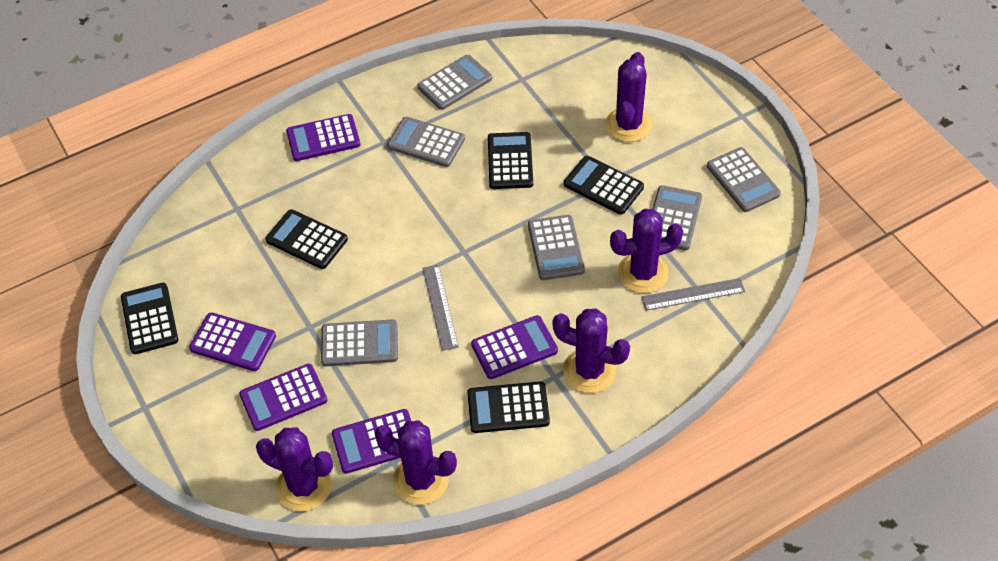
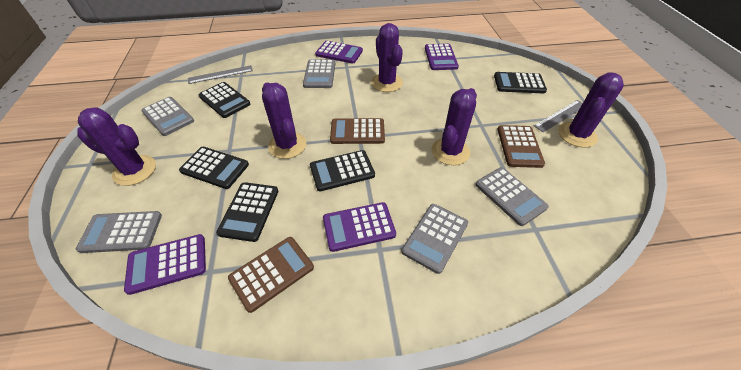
brown calculator: none = 0 -> [228,237,314,313] [330,118,385,144] [497,125,545,168] = 3
grey calculator: [321,319,398,366] [387,117,465,167] [417,55,492,110] [528,215,585,280] [653,185,702,250] [707,147,781,212] = 6 -> [76,211,162,253] [141,97,194,136] [303,59,335,88] [401,204,468,274] [476,167,549,226] = 5
purple calculator: [189,312,276,371] [239,363,327,431] [286,114,360,161] [332,409,411,474] [471,315,558,379] = 5 -> [124,234,206,295] [315,41,363,64] [323,202,396,252] [425,44,459,70] = 4

